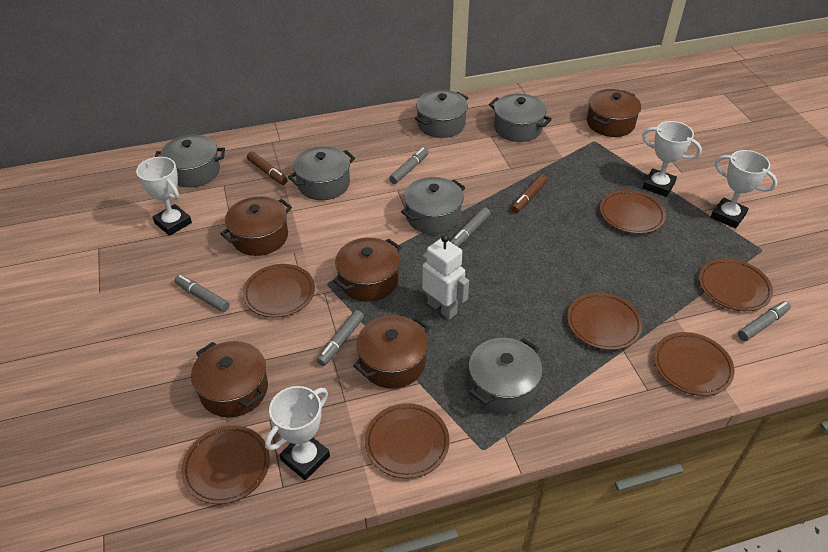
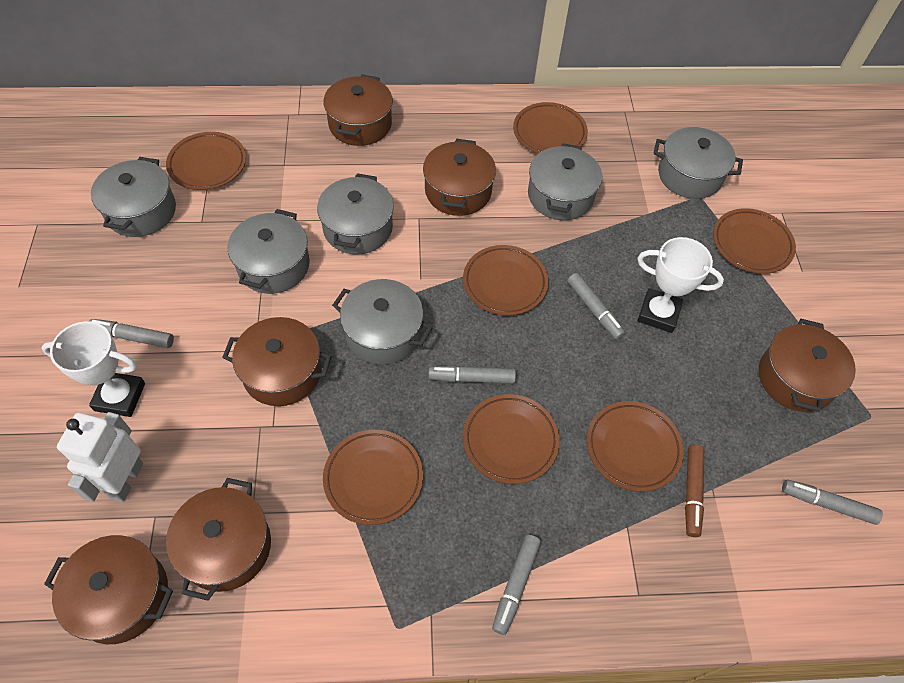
brown marker: [247,152,288,185] [511,174,548,213] = 2 -> [685,445,704,537] = 1
brown pot: [191,341,268,417] [220,196,292,256] [333,237,401,302] [353,315,430,389] [587,89,641,137] = 5 -> [44,535,173,644] [166,478,271,601] [222,317,332,406] [323,74,393,146] [423,139,496,216] [759,319,856,412] = 6
white trophy: [136,157,192,236] [265,386,330,480] [642,121,702,197] [711,150,778,229] = 4 -> [41,321,145,417] [637,237,724,333] = 2

